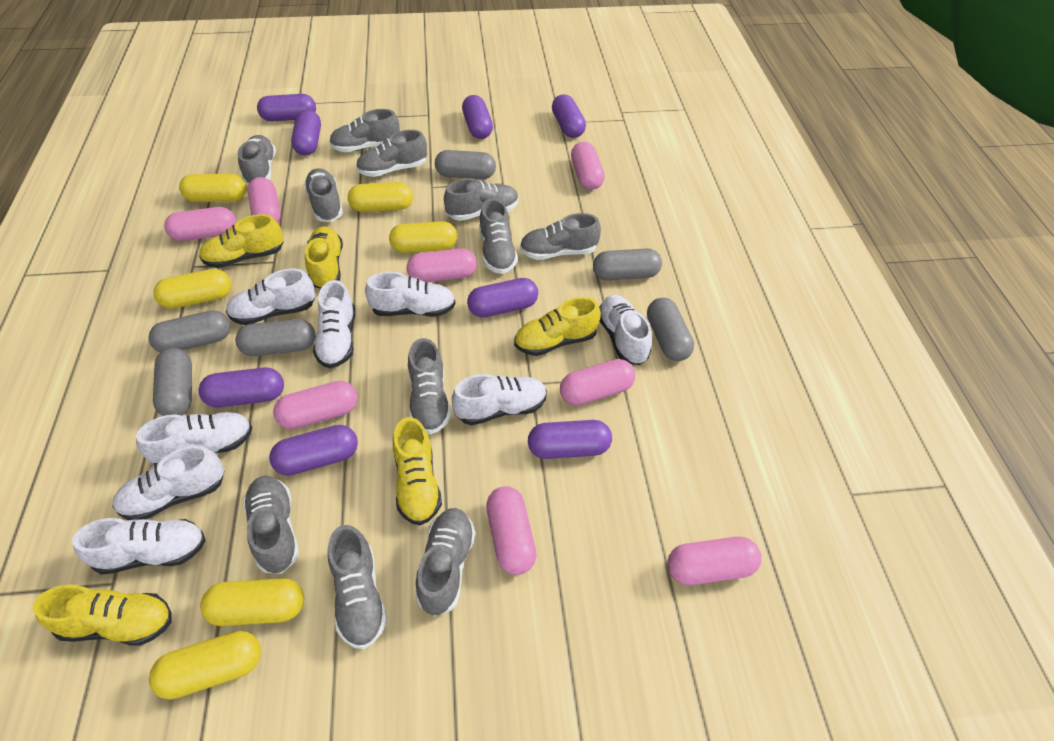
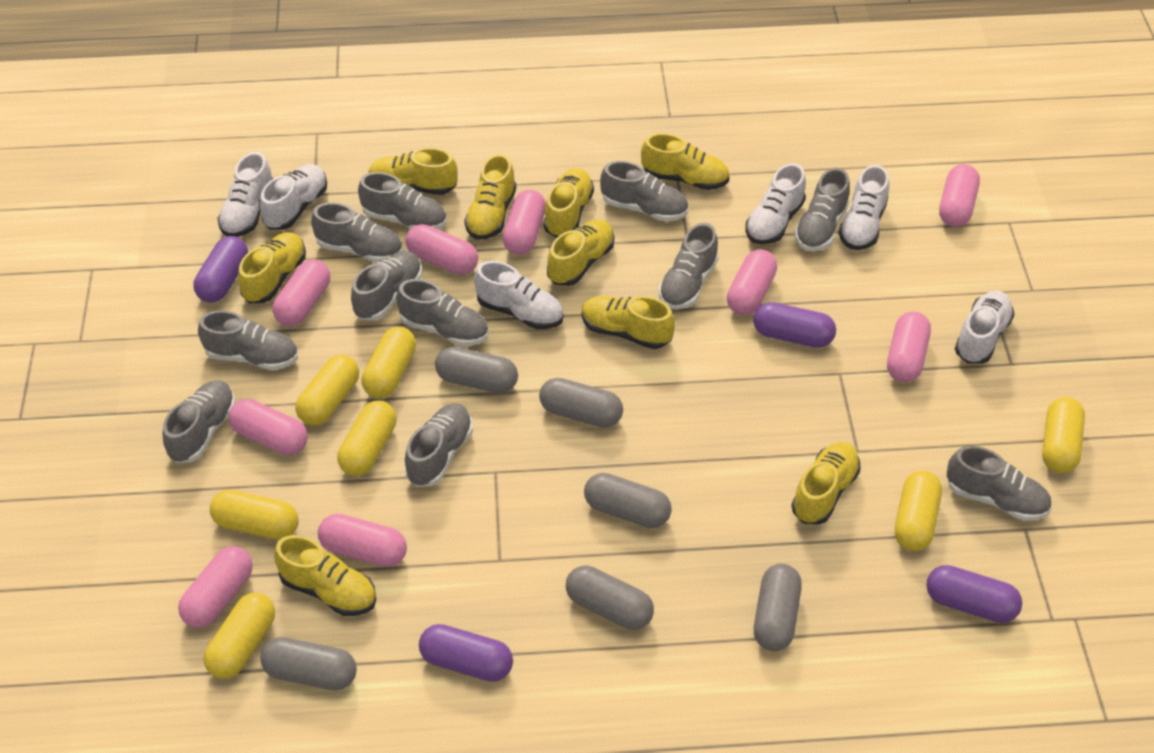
pink capsule: [164,207,236,241] [247,177,281,223] [273,381,358,429] [407,248,477,282] [486,486,537,575] [560,359,635,406] [571,142,605,190] [667,537,761,585] = 8 -> [178,546,253,628] [228,399,308,455] [272,259,330,326] [318,514,407,567] [406,224,478,275] [502,190,546,255] [727,249,777,315] [887,311,931,382] [939,164,980,227] = 9
purple capsule: [198,368,284,407] [257,94,316,121] [269,425,358,476] [291,109,321,156] [462,95,493,139] [467,278,538,317] [528,420,612,459] [552,94,586,138] = 8 -> [193,236,248,303] [419,624,513,682] [753,302,836,348] [926,565,1022,623] = 4
white shoe: [72,518,206,575] [112,445,225,520] [136,412,252,465] [226,269,315,325] [313,280,355,368] [365,272,455,317] [452,374,547,425] [599,295,652,365] = 8 -> [218,152,273,237] [260,164,327,230] [474,261,564,329] [745,163,806,245] [838,165,889,250] [955,291,1015,364] = 6
yellow capsule: [149,631,261,699] [153,269,232,309] [179,174,247,202] [200,578,304,626] [348,182,413,212] [389,221,457,253] = 6 -> [204,593,275,679] [210,490,299,540] [295,355,359,425] [337,401,397,476] [361,327,416,398] [895,471,942,551] [1042,397,1085,473] = 7
yellow shoe: [32,585,172,646] [199,214,284,268] [305,226,343,289] [393,417,442,525] [514,297,601,356] = 5 -> [238,232,306,304] [274,535,376,616] [369,148,458,195] [464,154,516,240] [543,168,594,238] [547,219,614,286] [582,296,675,349] [641,133,729,190] [791,442,861,524] = 9

